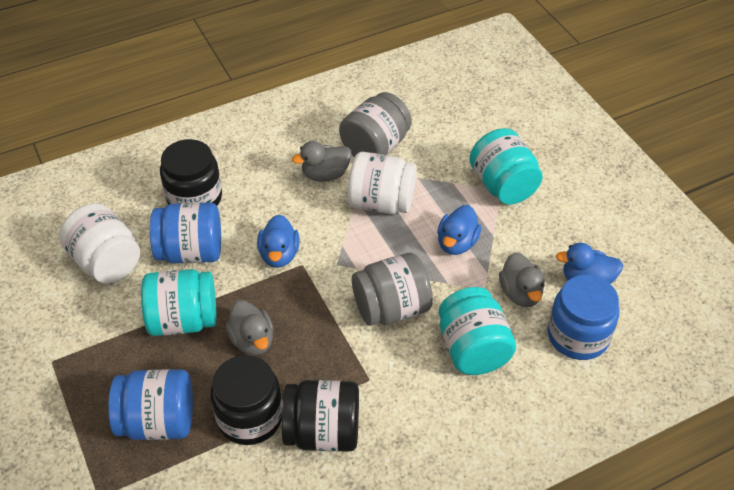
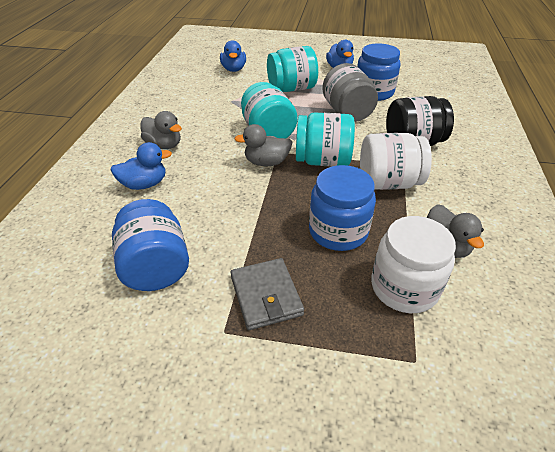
black jar: [160,139,222,205] [210,355,283,445] [282,380,359,452] = 3 -> [386,96,454,146] = 1
grey jar: [339,92,412,157] [352,253,433,326] = 2 -> [322,63,378,122] = 1
grey wallet: none = 0 -> [231,258,304,330] = 1

